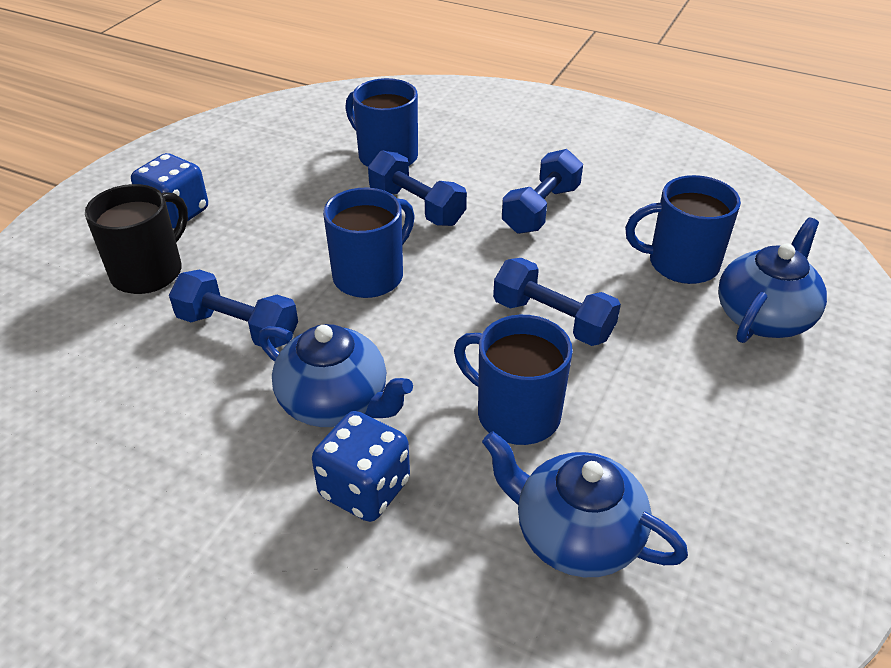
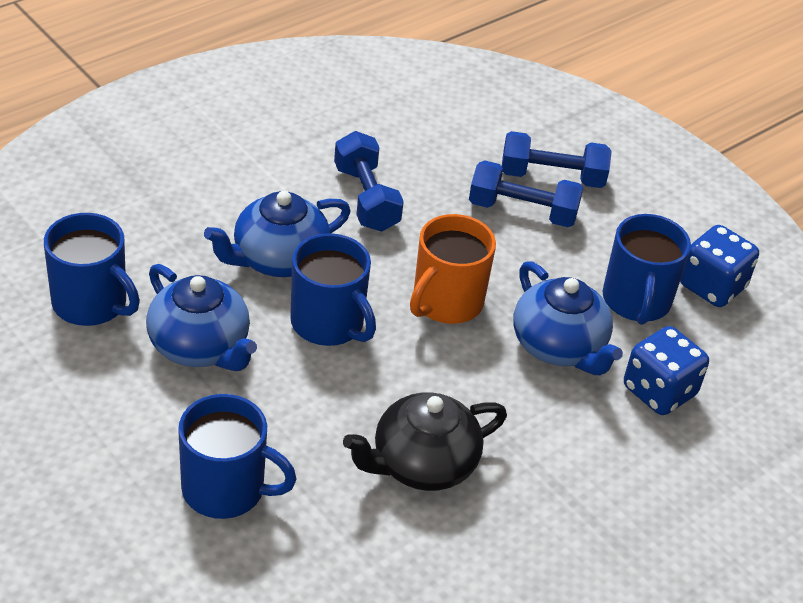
black mug: [85,184,188,294] = 1 -> none = 0
black teapot: none = 0 -> [343,392,507,491] = 1
blue dumbbell: [169,269,298,348] [368,150,467,226] [493,258,621,346] [502,149,583,234] = 4 -> [334,131,404,232] [469,160,583,227] [502,131,612,188] = 3
orange mug: none = 0 -> [410,214,496,324] = 1

